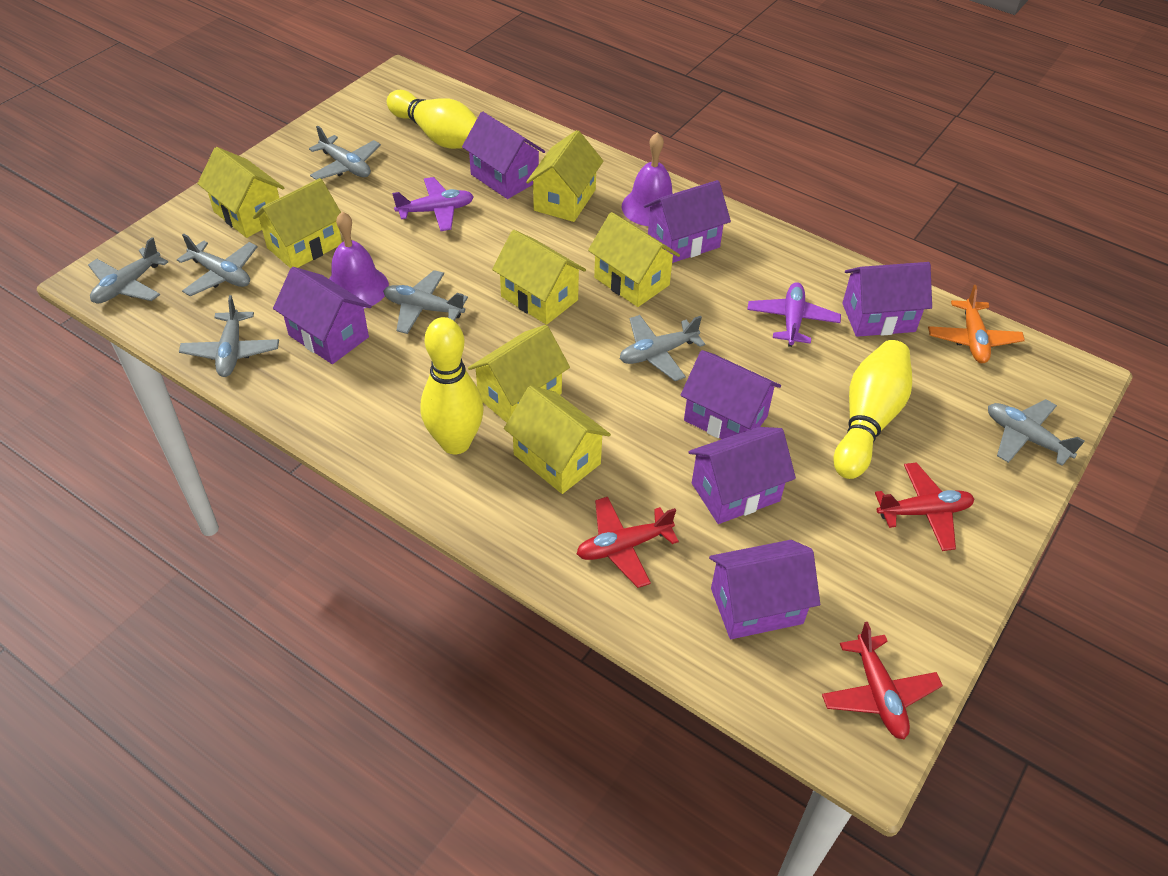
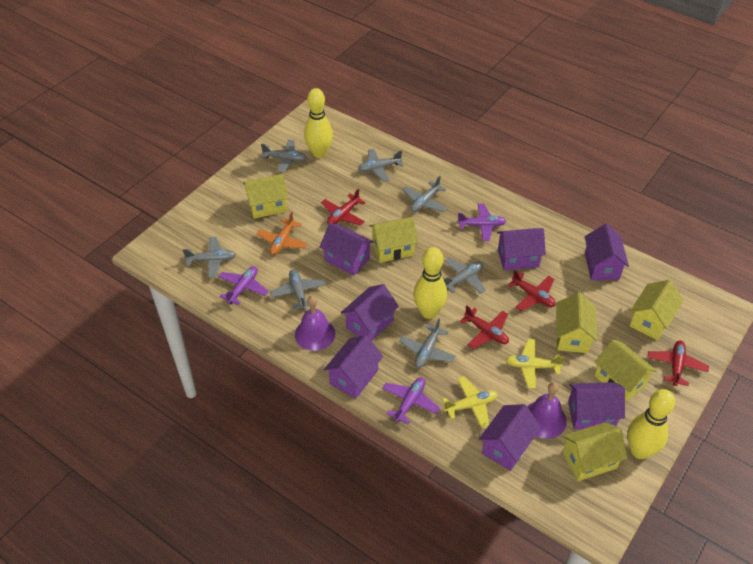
purple plane: [392,177,474,231] [747,282,841,347] = 2 -> [218,266,269,305] [382,377,440,424] [457,203,506,241] = 3
red plane: [577,497,679,588] [822,622,943,739] [875,462,974,551] = 3 -> [321,189,366,226] [460,305,509,349] [508,269,556,311] [647,340,709,386] = 4
yellow house: [197,147,285,238] [253,178,342,268] [468,325,570,423] [492,230,586,325] [504,386,611,494] [526,130,603,222] [588,212,680,307] = 7 -> [243,174,289,219] [369,217,418,263] [556,292,598,353] [562,422,628,481] [595,340,657,402] [630,280,684,340] = 6
yellow plane: none = 0 -> [442,376,498,428] [506,339,564,389] = 2

